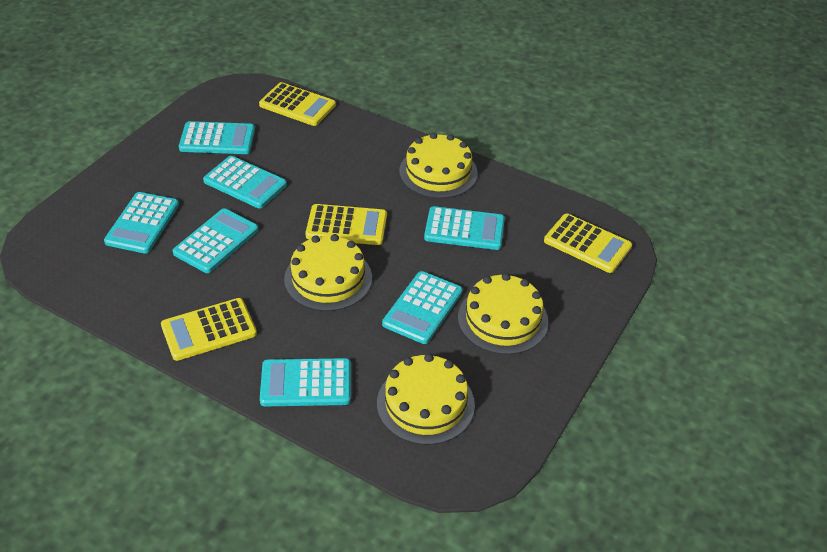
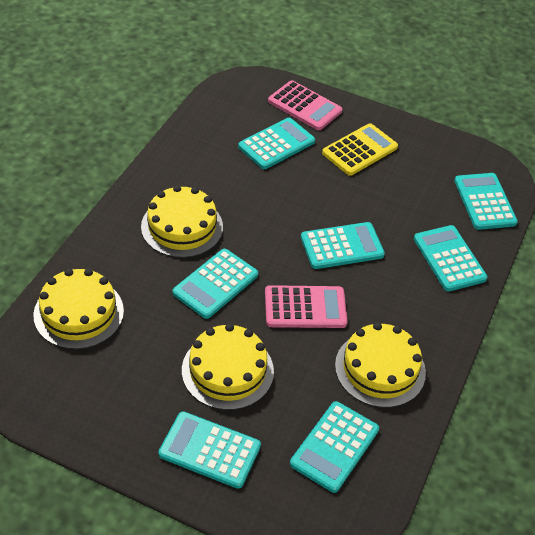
pink calculator: none = 0 -> [265,285,347,328] [268,80,342,130] = 2
yellow calculator: [161,298,257,361] [259,82,336,126] [305,204,387,245] [544,214,632,273] = 4 -> [322,123,398,176] = 1

